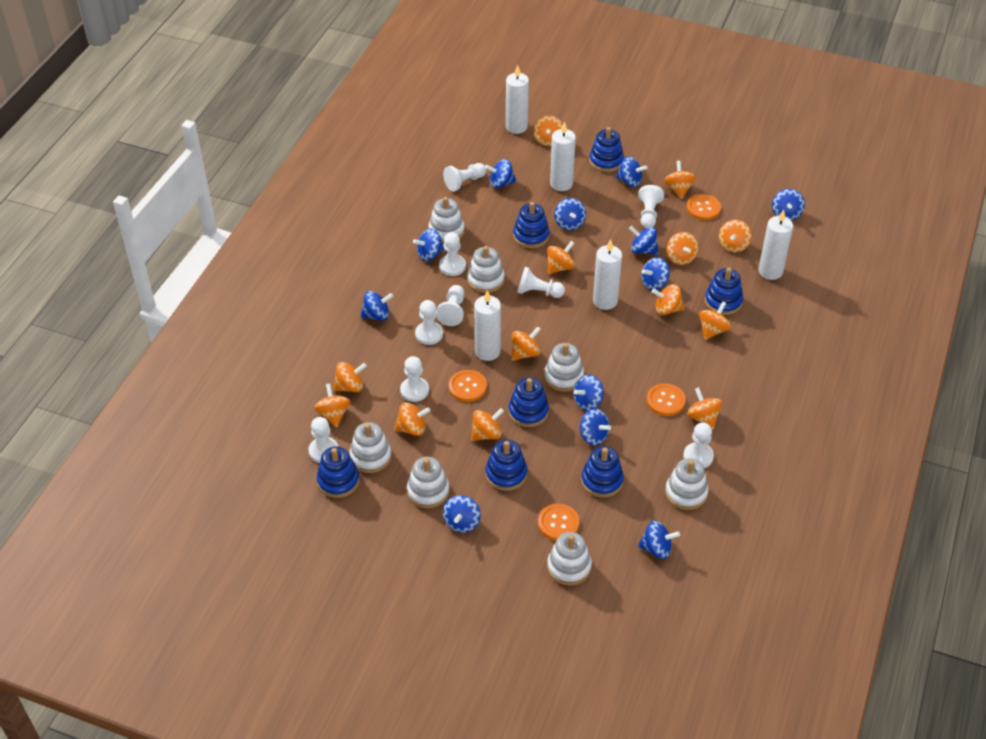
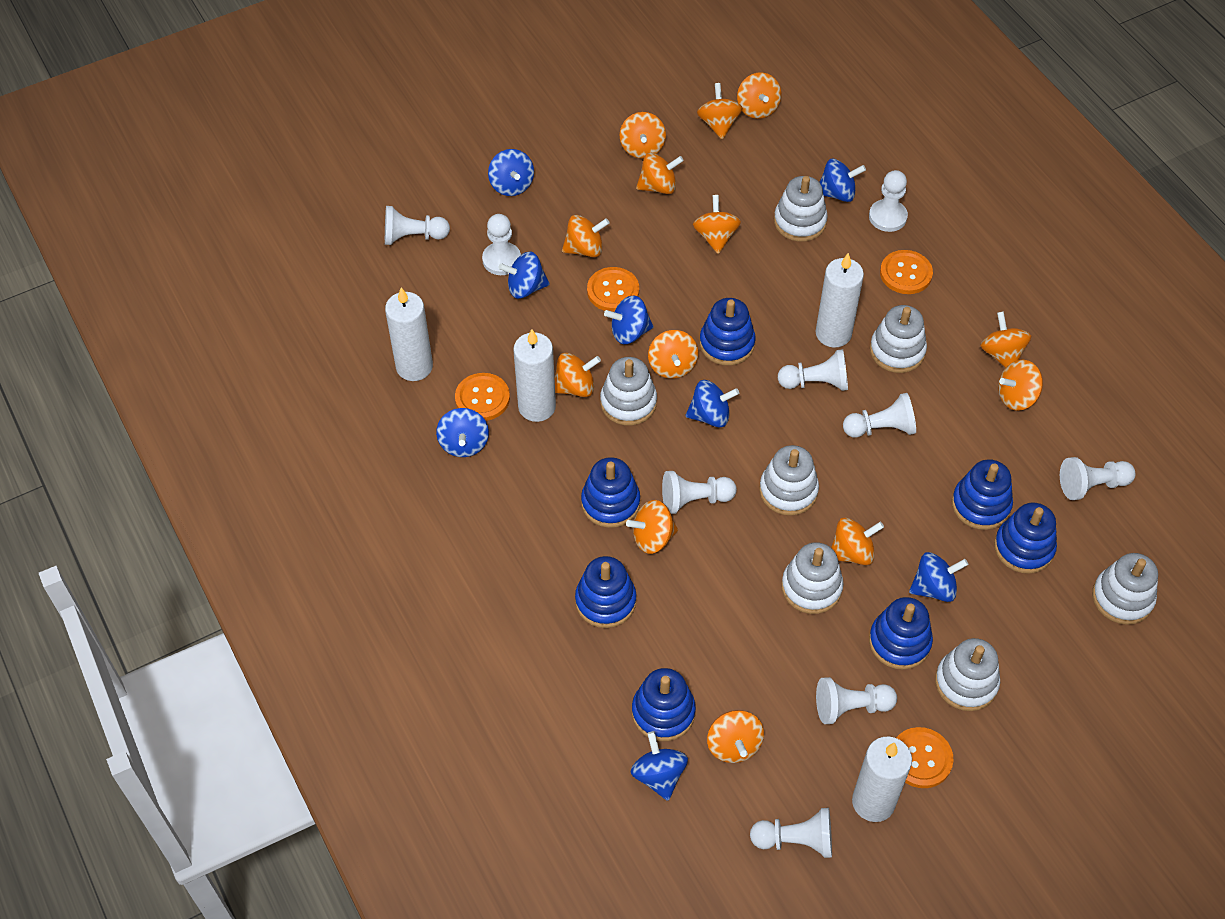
blue spinning top: [360,291,393,321] [413,229,444,261] [443,495,481,533] [485,159,517,188] [554,198,586,230] [573,374,604,411] [579,408,611,446] [616,156,648,187] [629,226,659,254] [638,521,680,559] [642,257,670,291] [772,189,805,221] = 12 -> [436,408,489,457] [488,149,534,196] [498,252,550,299] [604,295,654,344] [630,731,688,801] [686,380,739,427] [819,159,866,202] [909,552,968,602] = 8
white candle: [474,290,501,361] [506,65,529,134] [550,121,576,191] [593,239,622,310] [759,210,793,280] = 5 -> [385,287,433,381] [513,329,556,422] [815,253,864,347] [852,737,912,822] = 4

